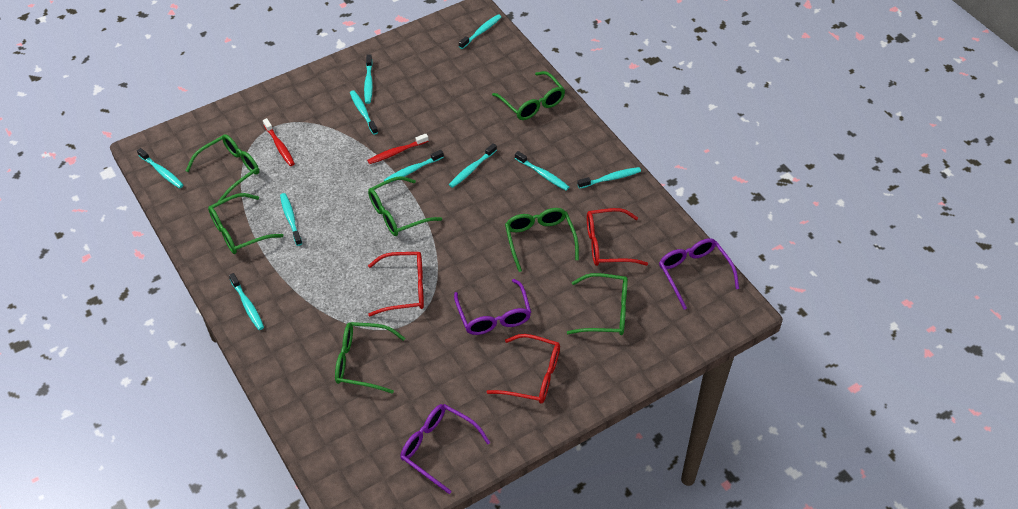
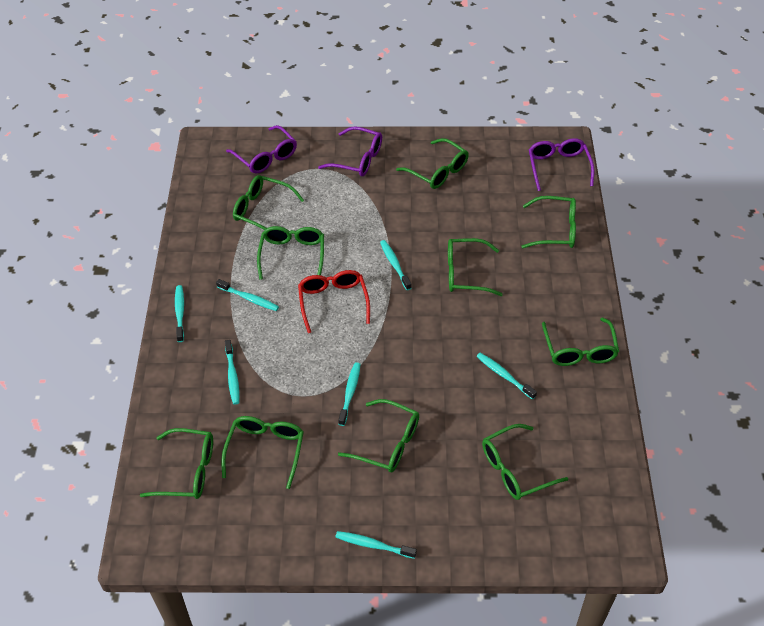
green glasses: [186,134,259,202] [208,193,283,254] [335,322,405,394] [368,176,442,236] [492,71,565,120] [505,208,579,272] [567,273,628,335] = 7 -> [140,428,213,499] [221,416,304,489] [233,175,304,230] [257,226,324,280] [338,399,419,472] [396,138,469,189] [448,238,503,296] [482,424,568,500] [521,196,576,248] [542,317,619,366] = 10
red glasses: [368,252,424,316] [487,334,560,403] [587,208,648,266] = 3 -> [298,270,370,333] = 1
red toothbrush: [263,118,295,166] [367,133,428,164] = 2 -> none = 0
turquoise toothbrush: [137,148,184,189] [229,273,264,330] [280,193,302,246] [350,90,378,135] [364,54,373,104] [384,150,444,181] [449,143,497,188] [459,14,501,49] [515,151,569,191] [578,167,641,189] = 10 -> [175,285,184,342] [216,279,279,311] [225,340,240,405] [335,531,417,559] [338,362,361,426] [380,240,412,290] [476,353,537,400] = 7

